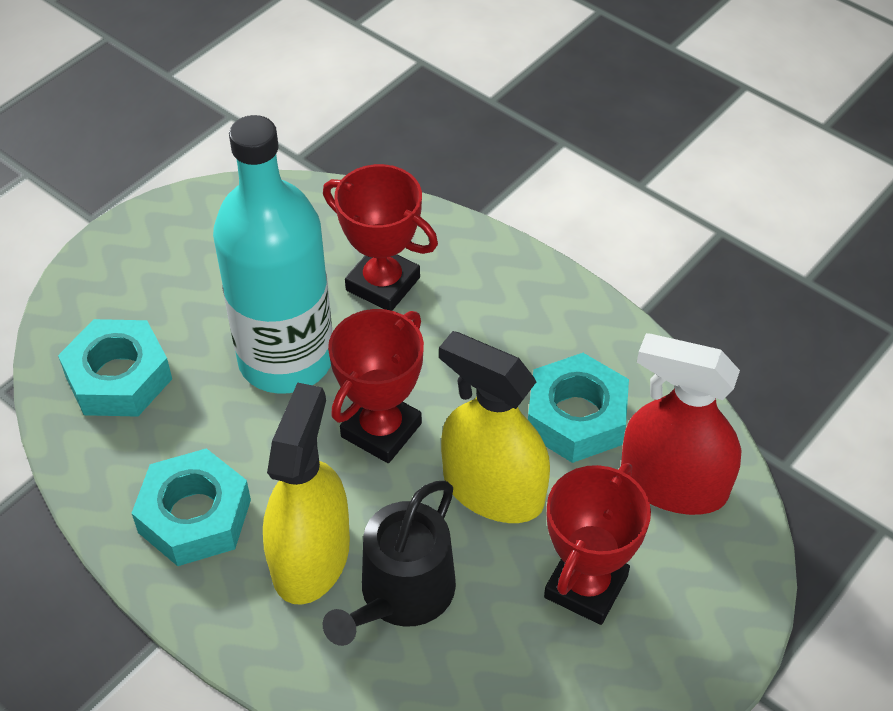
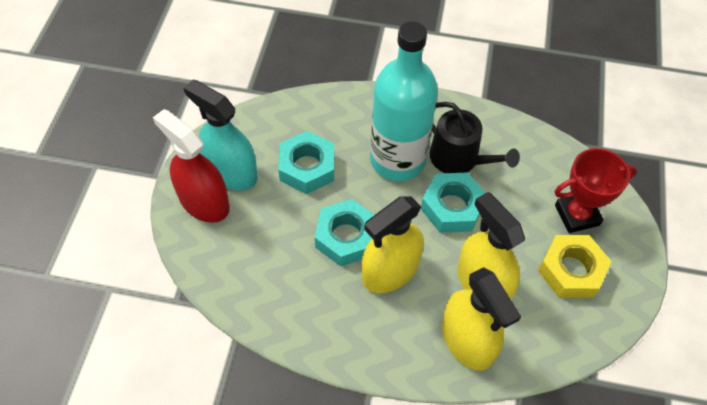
red trophy: [323,164,438,311] [328,309,424,463] [544,463,651,625] = 3 -> [555,148,636,233] = 1
turquoise spray bottle: none = 0 -> [184,80,258,190] = 1
yellow nut: none = 0 -> [538,235,611,298] = 1
yellow spray bottle: [263,382,350,605] [439,331,550,523] = 2 -> [361,196,424,293] [442,267,521,371] [457,192,525,299] = 3

